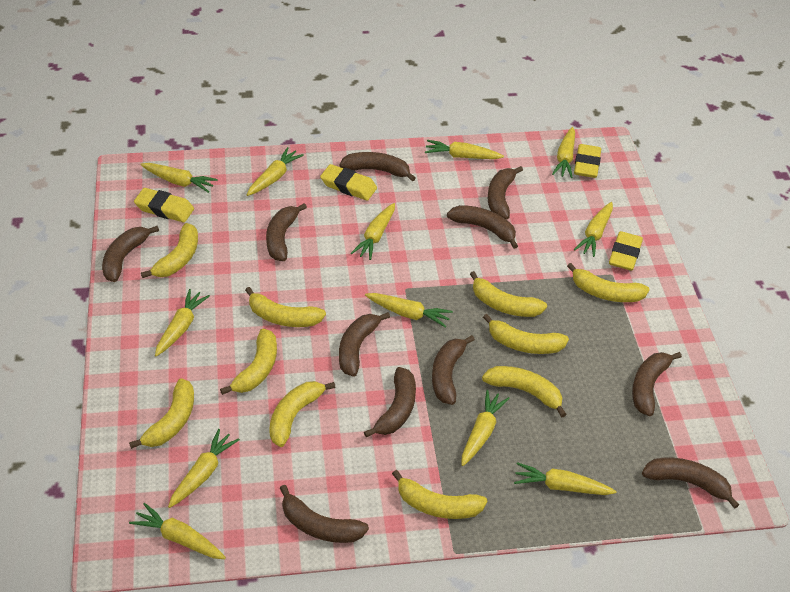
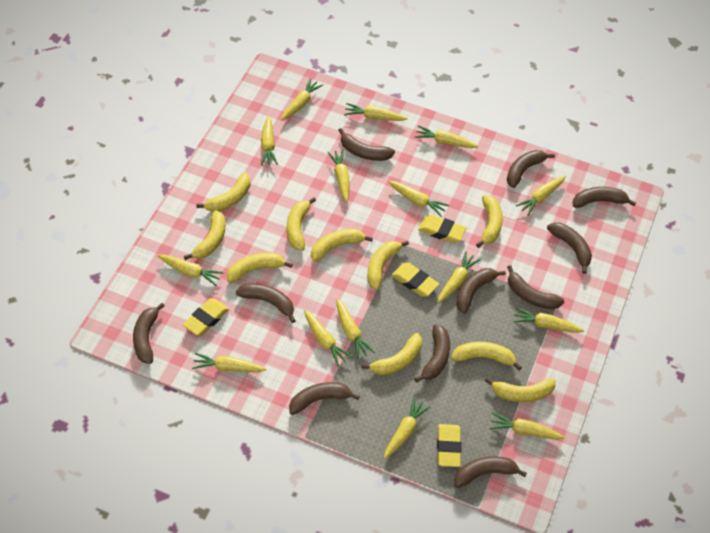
yellow carrot: [129,503,226,559] [140,163,218,193] [155,289,210,356] [168,429,240,508] [247,147,304,196] [351,203,395,260] [365,293,453,328] [425,140,504,159] [461,390,510,466] [514,462,617,495] [552,127,575,178] [574,202,613,257] = 12 -> [157,255,224,286] [192,353,266,372] [261,115,278,166] [281,78,323,121] [304,310,352,366] [327,150,350,202] [336,299,374,359] [344,103,408,121] [384,397,431,459] [388,181,449,216] [414,125,478,148] [438,251,481,303] [489,412,565,440] [513,307,584,333] [516,176,566,216] = 15

